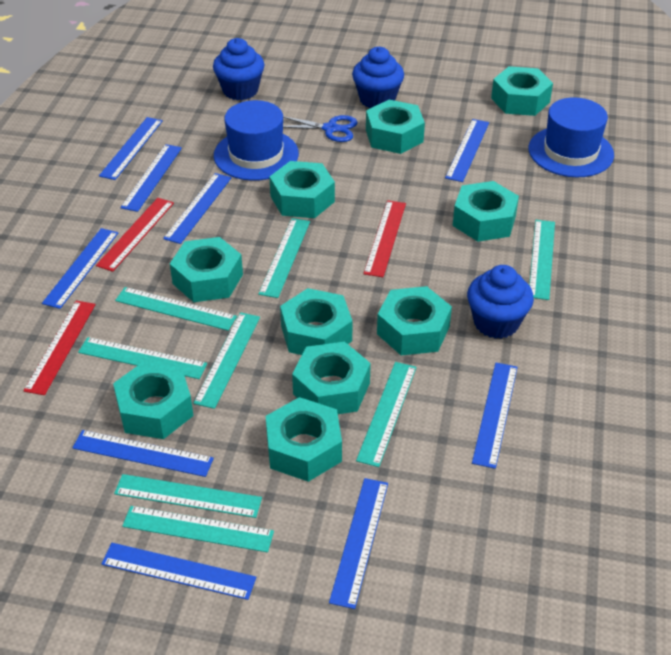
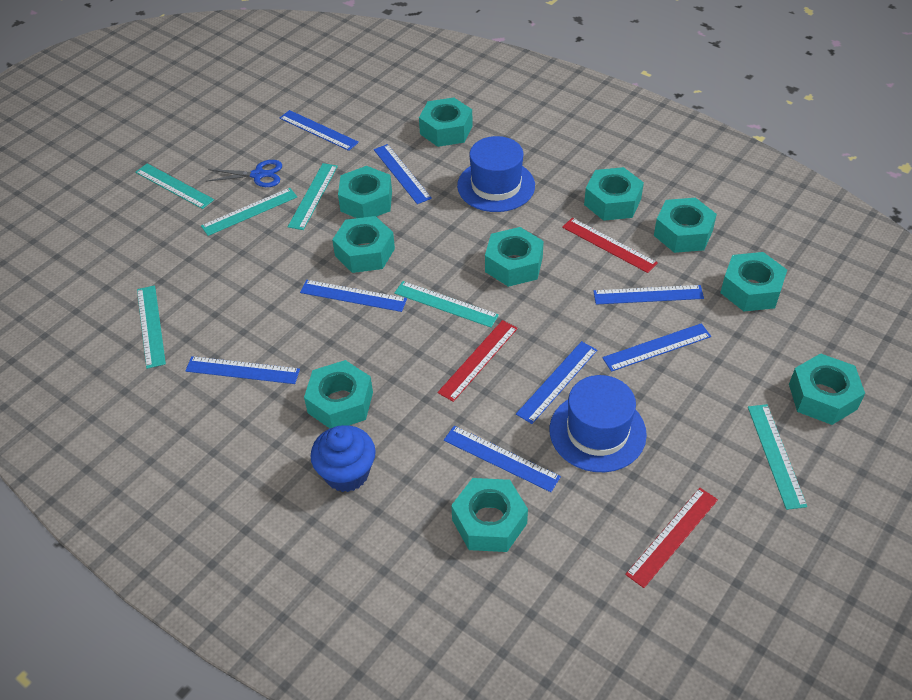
blue cupcake: [213,38,264,100] [352,47,404,108] [467,265,534,339] = 3 -> [310,425,376,492] = 1
blue ruler: [42,228,118,309] [73,430,214,477] [99,117,163,180] [101,543,256,600] [120,144,182,212] [163,173,232,244] [329,478,388,609] [445,119,489,182] [472,363,518,469] = 9 -> [185,356,300,384] [279,110,359,151] [300,280,407,312] [374,144,432,204] [444,426,561,492] [516,341,597,424] [593,285,704,305] [602,323,711,372] = 8
turquoise ruler: [78,337,207,379] [114,474,262,518] [115,287,237,331] [122,506,274,552] [193,312,260,409] [258,218,310,298] [356,362,417,467] [529,220,555,300] = 8 -> [135,163,214,209] [137,285,166,369] [201,188,297,236] [288,163,338,230] [394,281,499,328] [748,404,807,510] = 6

